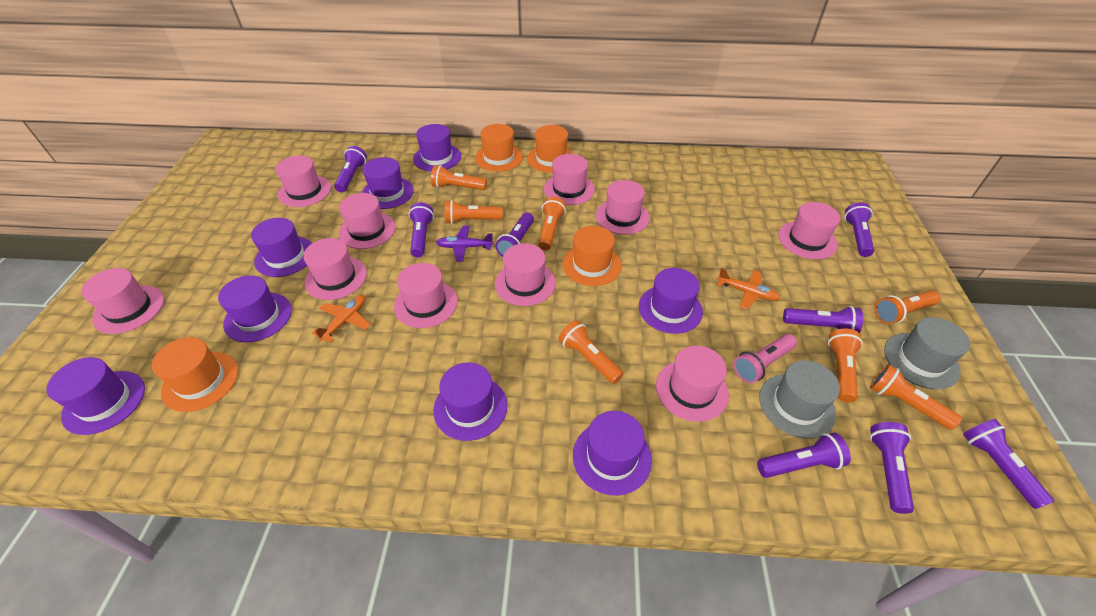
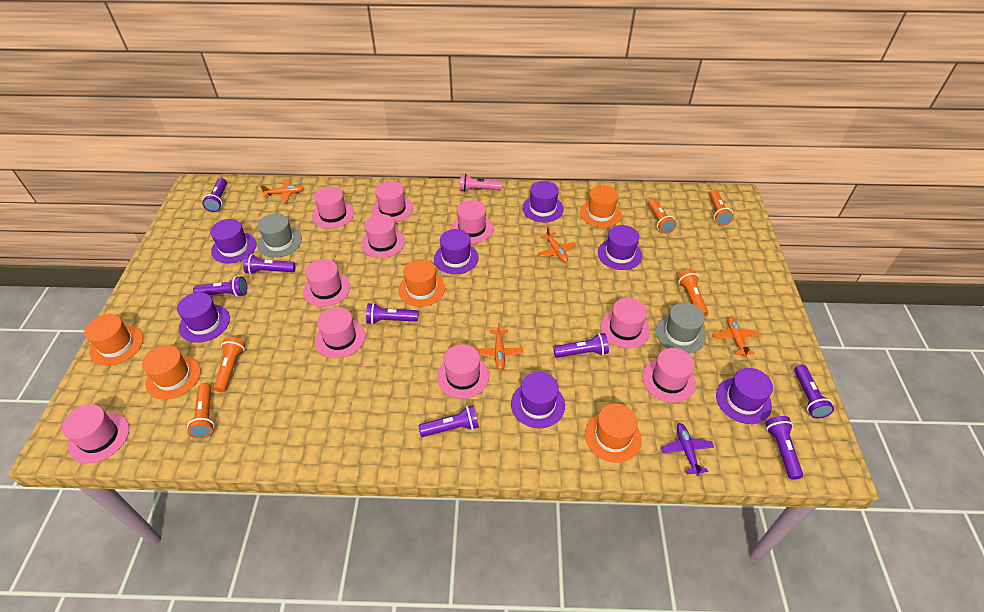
orange flashlight: [431,165,487,190] [445,200,503,224] [538,197,566,250] [559,320,623,384] [828,328,863,403] [870,364,962,430] [875,290,941,324] = 7 -> [187,383,214,439] [213,337,245,392] [648,198,677,234] [678,270,708,316] [710,190,734,226] = 5
orange hat: [152,337,238,412] [475,124,523,172] [527,125,574,173] [562,226,621,286] = 4 -> [84,314,143,366] [142,345,201,400] [398,259,445,307] [580,186,622,228] [585,404,642,463] = 5
orange plane: [312,295,370,343] [717,268,780,310] = 2 -> [260,179,304,203] [476,323,523,370] [538,227,576,263] [713,316,760,357] = 4
purple hat: [46,357,145,435] [218,275,292,342] [251,218,312,277] [362,157,414,209] [413,124,461,172] [433,362,507,441] [573,411,652,496] [639,268,703,334] = 8 -> [177,292,230,343] [210,219,257,263] [434,229,478,274] [511,372,565,428] [522,181,564,222] [598,225,642,270] [716,368,773,424] = 7

